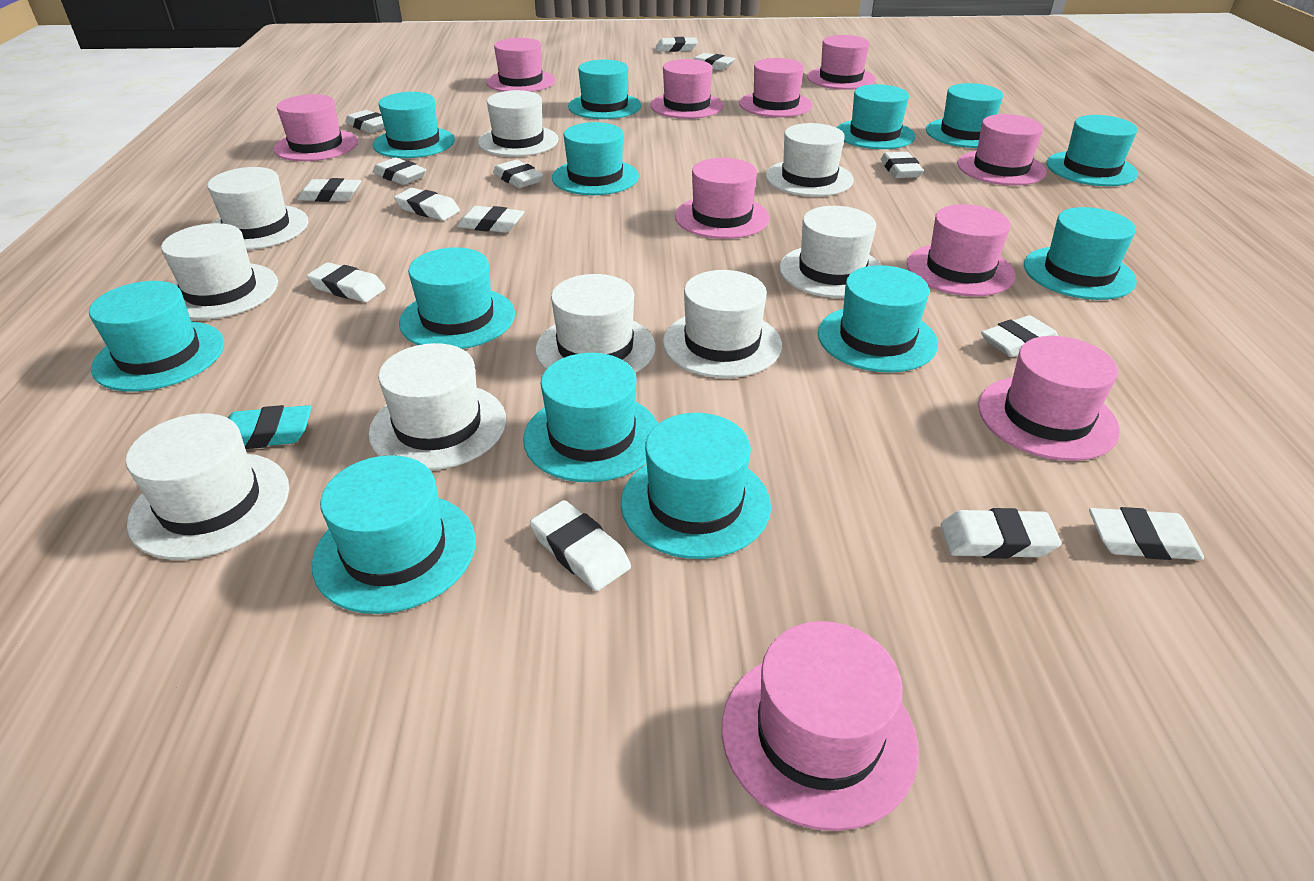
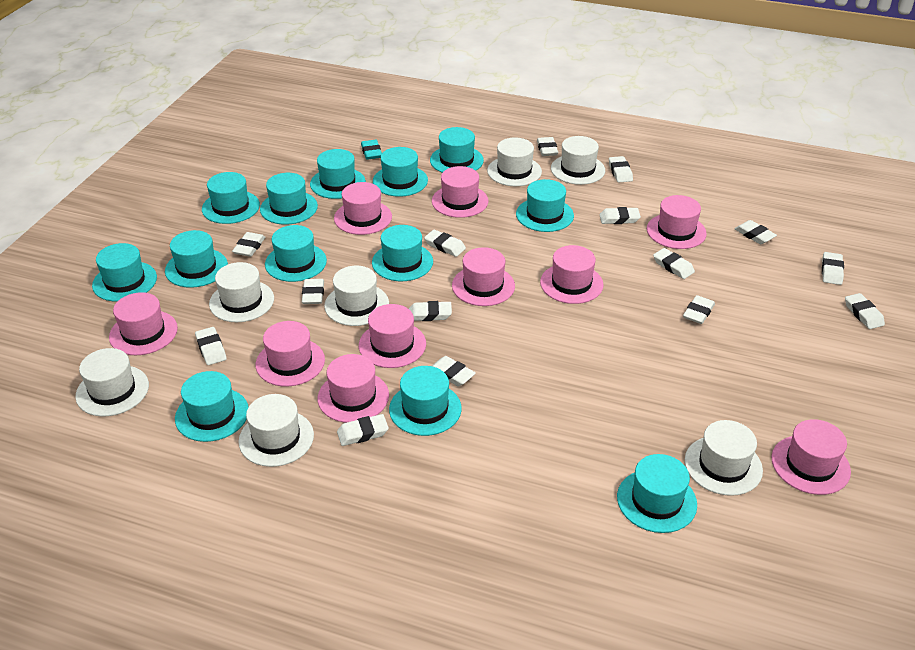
white eraser: [297,178,361,202] [307,262,385,302] [345,110,385,133] [373,157,426,185] [394,188,460,221] [457,206,524,233] [493,160,543,188] [530,500,631,591] [656,37,698,52] [693,53,736,70] [881,152,924,178] [941,508,1061,559] [981,315,1058,357] [1089,507,1204,560] = 14 -> [195,327,227,365] [232,232,265,257] [302,279,324,304] [337,414,389,446] [409,301,452,321] [424,229,466,257] [432,356,476,387] [537,137,558,156] [599,207,641,224] [609,156,633,183] [653,248,695,279] [683,295,715,324] [734,220,777,244] [822,252,844,285] [845,293,885,329] = 15
white hat: [126,413,289,560] [161,223,278,320] [207,167,308,250] [368,343,506,470] [478,90,559,157] [535,274,655,373] [663,270,782,378] [766,123,854,196] [779,206,882,298] = 9 -> [75,348,149,416] [209,262,274,322] [239,394,314,467] [324,266,389,326] [487,138,542,186] [551,136,605,185] [685,420,763,496] = 7

